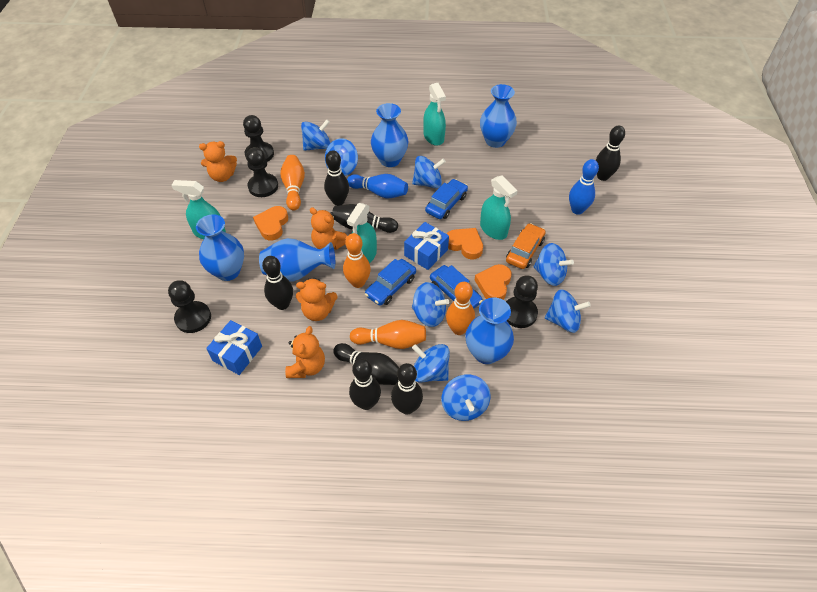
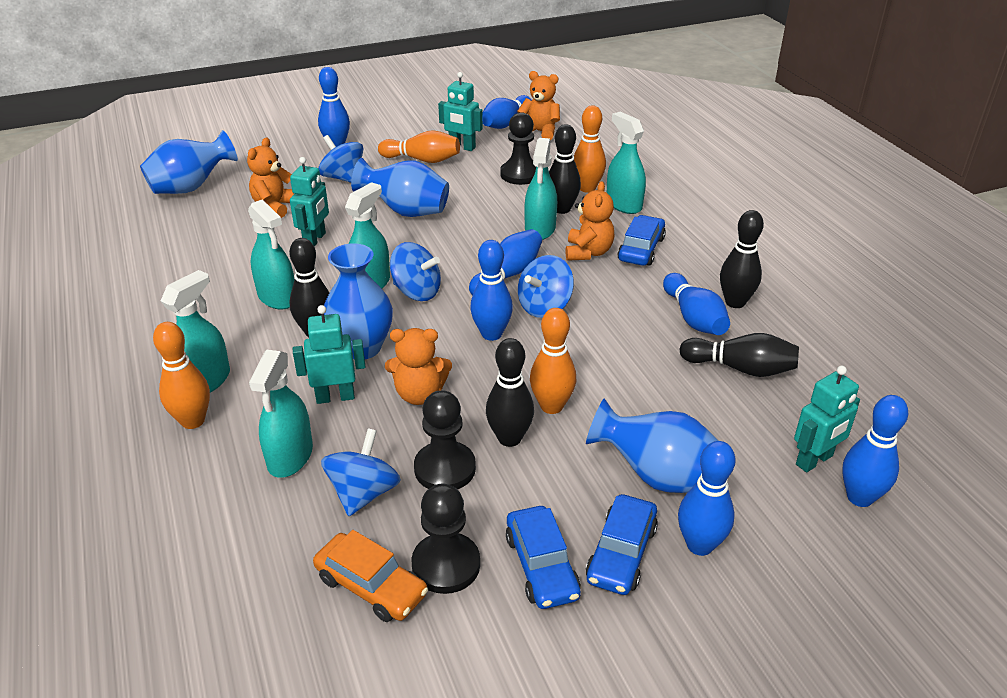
black bowling pin: [262,256,293,310] [324,150,349,206] [332,204,398,233] [333,343,399,385] [349,359,381,410] [391,363,423,414] [596,126,625,181] = 7 -> [289,238,329,337] [486,338,534,447] [549,124,581,214] [679,333,799,377] [720,210,764,308] = 5
black pawn: [168,280,211,333] [243,115,274,162] [246,147,278,197] [506,275,538,328] = 4 -> [412,484,480,594] [414,390,476,489] [500,112,536,185] = 3
blue bowling pin: [347,174,408,199] [569,159,599,215] = 2 -> [318,67,350,147] [469,229,542,295] [470,240,513,341] [482,95,532,129] [663,273,730,335] [678,441,736,556] [842,395,908,507] = 7
blue gift: [206,320,262,375] [404,222,449,270] = 2 -> none = 0
blue spinning top: [301,119,330,151] [325,138,358,176] [412,156,446,188] [412,282,449,327] [412,344,450,382] [441,374,491,421] [534,243,574,286] [545,289,591,333] = 8 -> [318,135,363,183] [321,428,401,516] [390,242,441,301] [518,255,574,318] = 4
blue vase: [196,215,244,281] [259,238,335,282] [371,103,408,167] [465,297,514,364] [480,84,517,148] = 5 -> [140,130,238,194] [324,243,393,359] [351,158,449,217] [586,398,718,493] = 4
orange heart: [253,206,288,240] [447,228,483,259] [475,264,511,300] = 3 -> none = 0
turquoise robot: none = 0 -> [290,157,329,247] [293,305,365,404] [438,72,483,151] [794,366,860,472] = 4
turquoise spray bottle: [171,180,226,239] [347,203,377,263] [423,83,446,146] [480,175,517,240] = 4 -> [161,270,230,393] [248,199,295,310] [249,350,313,478] [345,182,390,289] [524,138,557,240] [607,112,646,214] = 6

